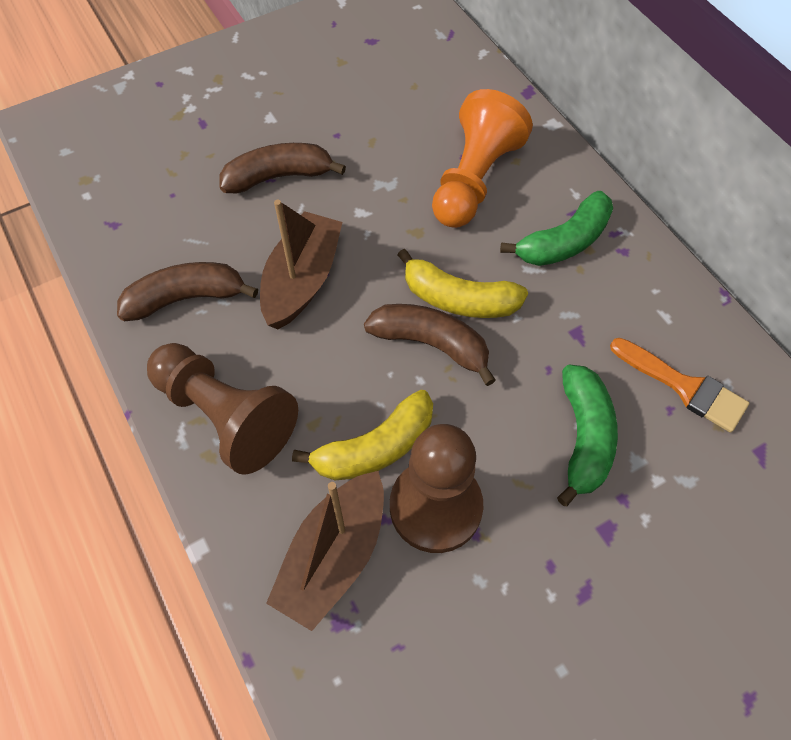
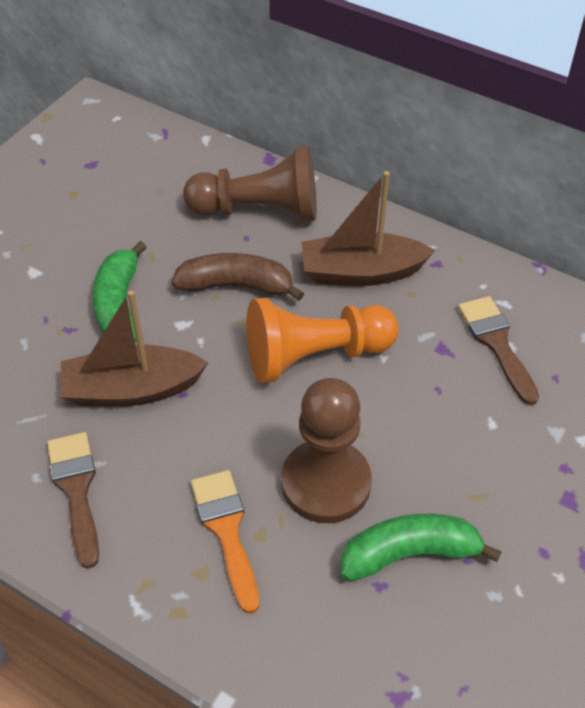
brown banana: [117,262,258,321] [220,143,346,193] [364,304,496,386] = 3 -> [172,253,304,301] = 1
brown brush: none = 0 -> [47,432,99,569] [458,296,539,405] = 2
yellow banana: [292,390,433,481] [398,249,528,318] = 2 -> none = 0

